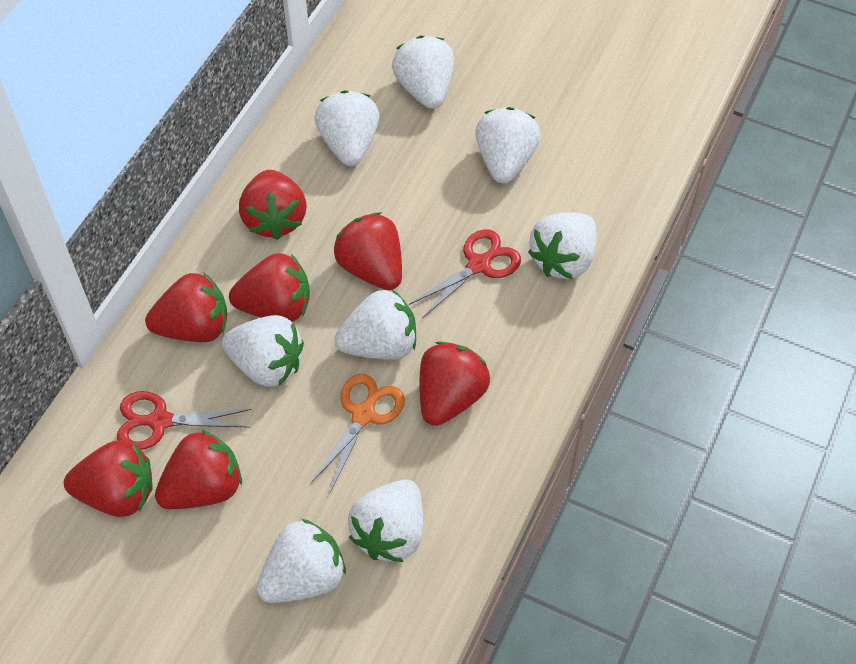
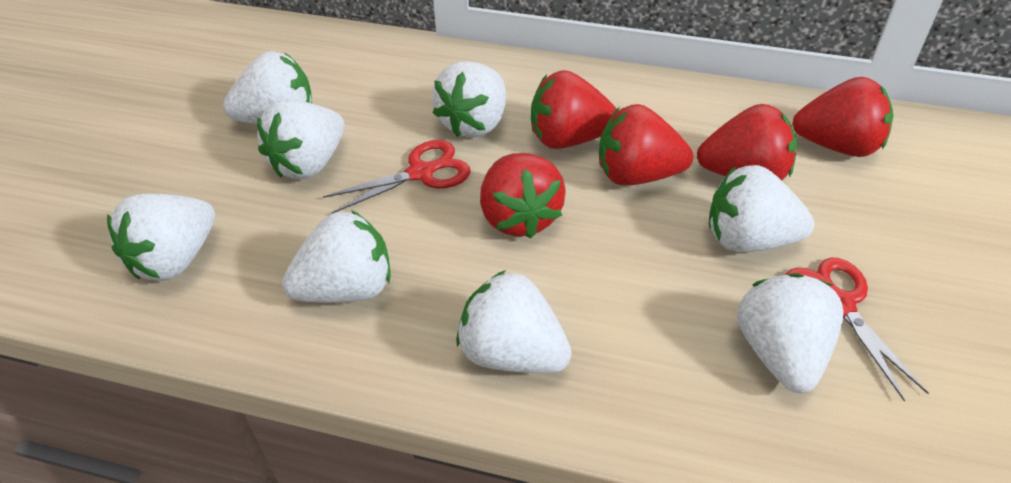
orange scissors: [311,374,405,492] = 1 -> none = 0
red strawberry: [64,440,153,517] [145,272,227,342] [155,430,242,509] [229,253,310,322] [239,170,307,240] [334,212,402,290] [419,341,490,426] = 7 -> [480,153,566,239] [531,70,617,149] [599,104,693,185] [697,104,797,180] [792,77,893,157] = 5

